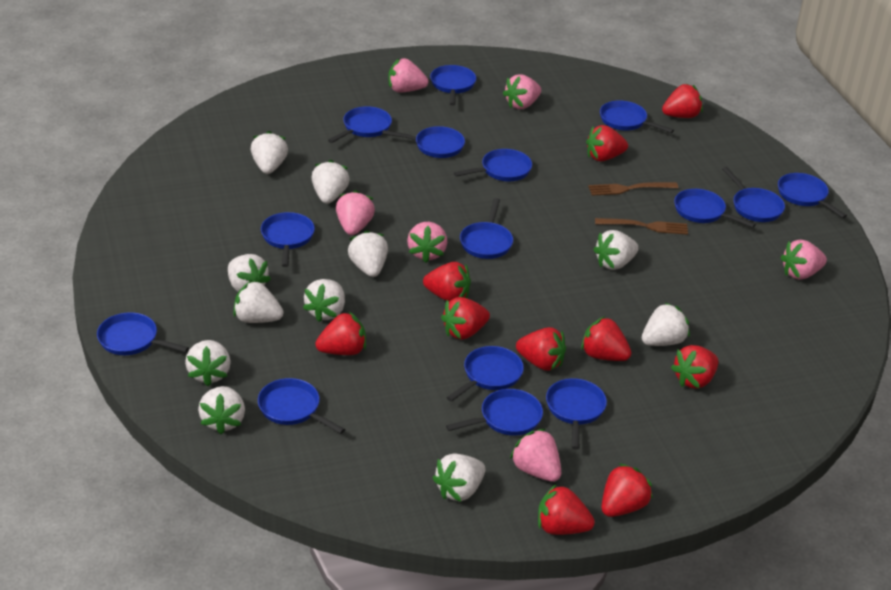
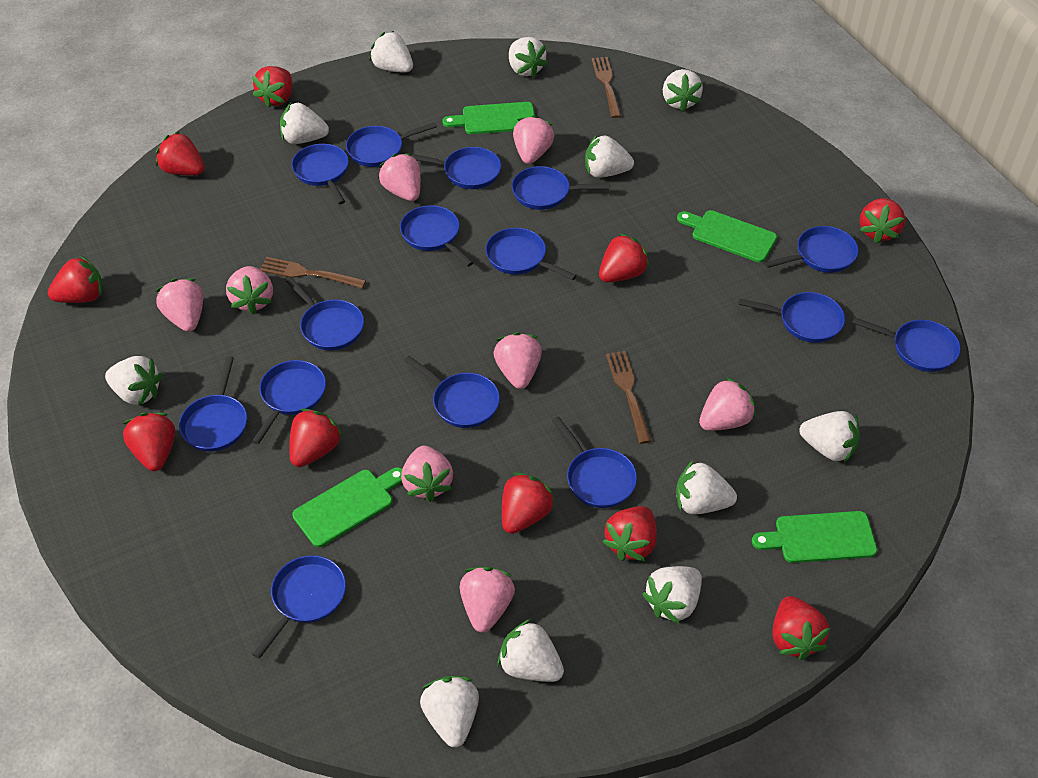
brown fork: [588,182,678,196] [595,218,688,235] = 2 -> [260,257,366,289] [591,57,621,118] [606,351,652,444] = 3
green cutting board: none = 0 -> [292,467,402,547] [442,102,535,134] [677,210,777,263] [752,511,877,563] = 4
pink strawberry: [336,190,375,235] [388,58,428,92] [407,222,447,263] [503,74,541,109] [510,429,561,482] [780,240,827,280] = 6 -> [156,279,203,332] [226,266,273,315] [378,153,421,201] [401,446,453,502] [460,567,515,632] [494,332,542,389] [513,115,554,164] [699,377,756,431] = 8

